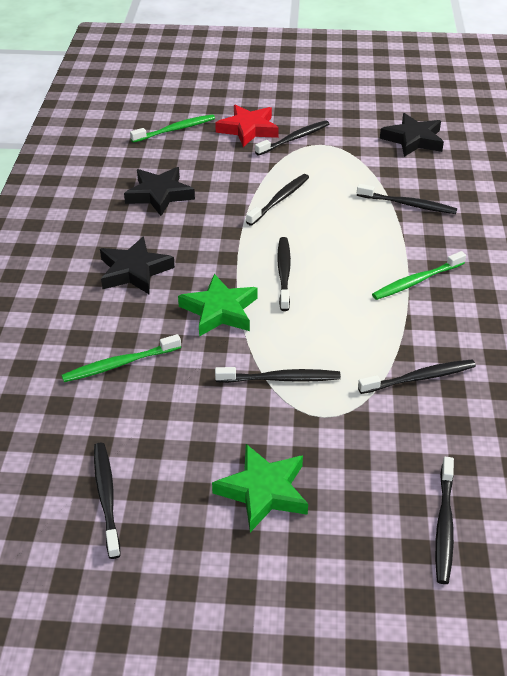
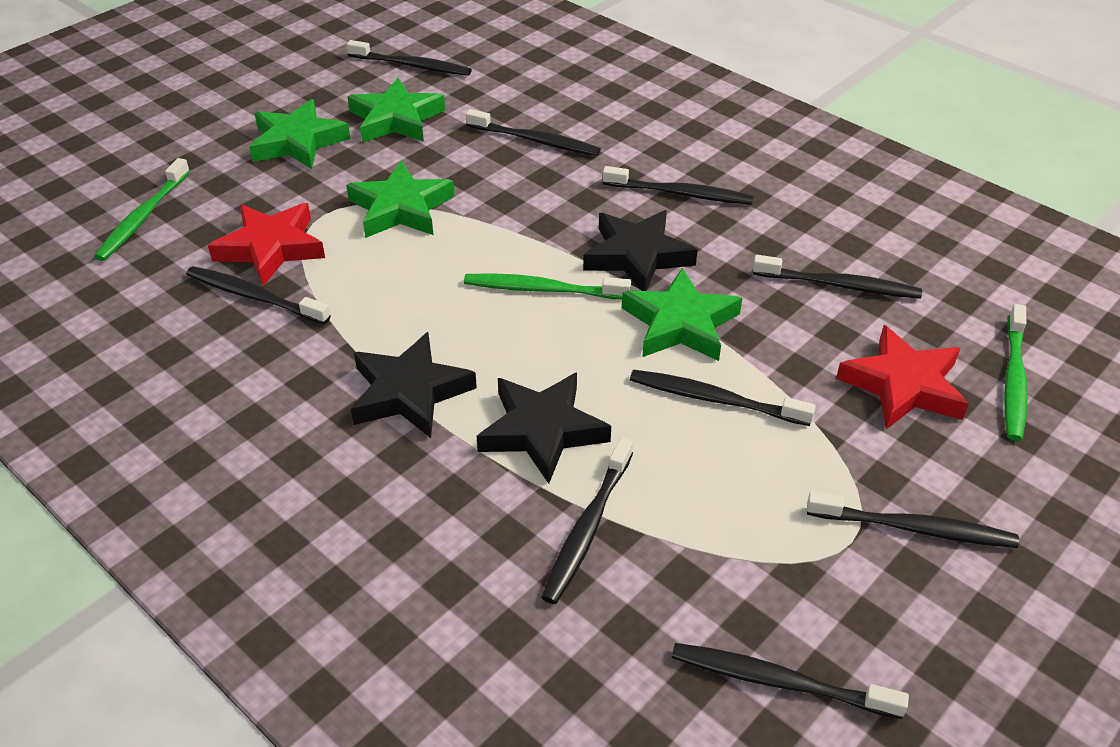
black toothbrush: [94,443,121,559] [215,367,341,383] [246,174,309,226] [255,120,329,156] [277,237,291,311] [357,184,457,214] [358,359,476,394] [435,457,454,584] = 8 -> [186,266,331,324] [347,40,472,76] [466,109,601,156] [541,437,633,604] [603,166,754,205] [630,370,816,426] [672,643,909,719] [753,255,922,299] [807,491,1019,548] = 9
green star: [178,274,258,337] [212,444,308,532] = 2 -> [249,99,350,169] [346,161,455,238] [347,78,445,143] [622,268,742,361] = 4
red star: [215,105,279,147] = 1 -> [208,203,325,286] [836,325,969,429] = 2

